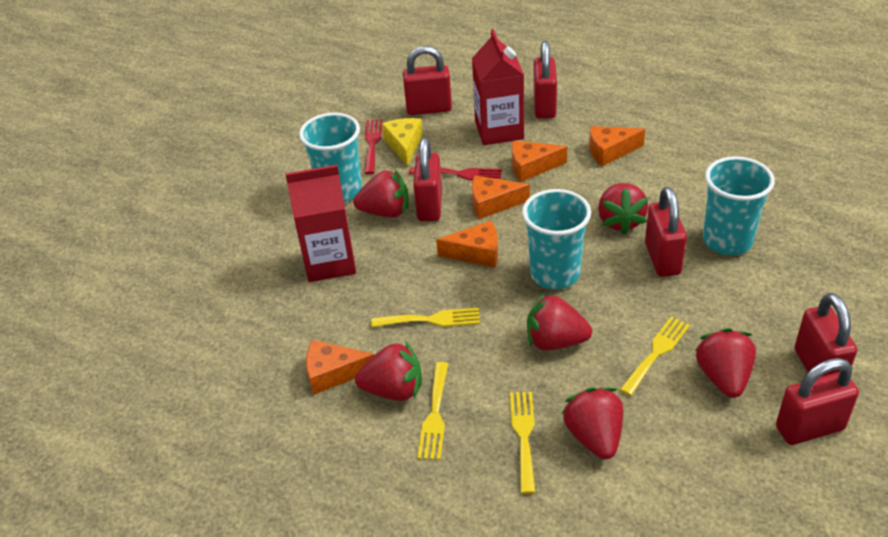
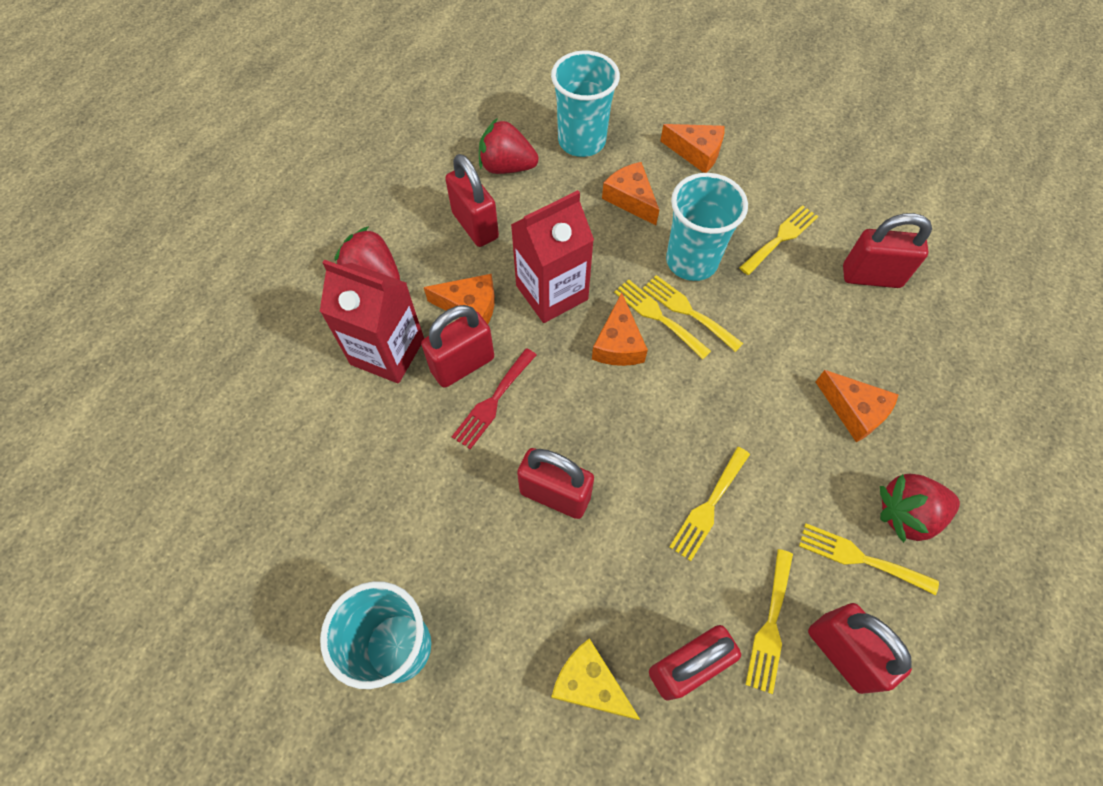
red fork: [364,119,383,174] [409,168,502,180] = 2 -> [452,348,536,449] = 1
red strawberry: [353,170,409,218] [355,341,422,401] [527,293,592,350] [562,387,623,459] [598,183,648,235] [695,328,756,398] = 6 -> [334,226,400,280] [479,118,539,174] [880,474,960,543] = 3
yellow fork: [371,308,480,327] [417,362,448,460] [510,392,535,494] [620,317,690,396] = 4 -> [614,279,711,360] [643,275,743,352] [670,447,750,561] [739,205,818,275] [745,549,793,694] [799,523,939,595] = 6

